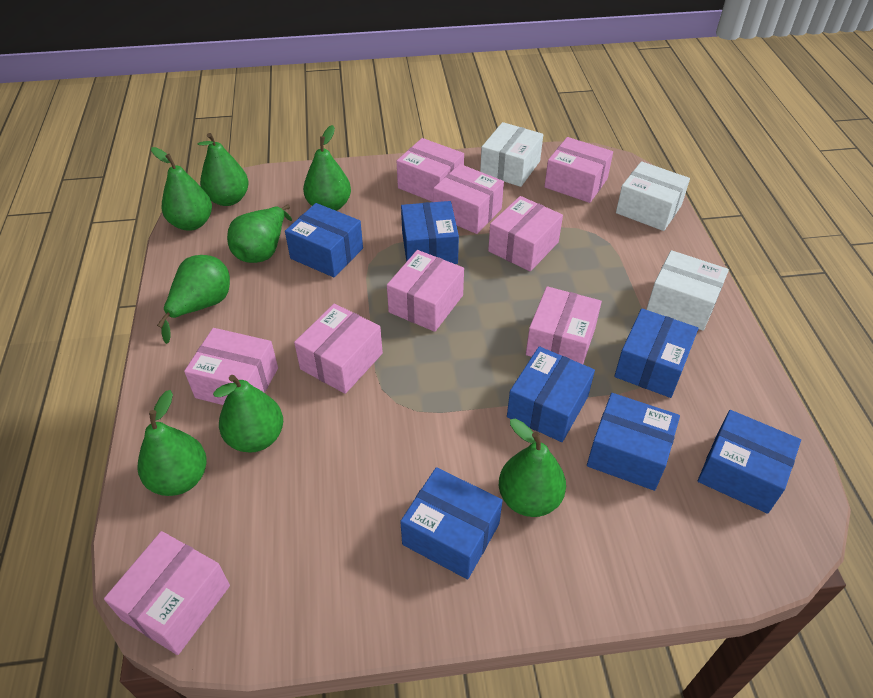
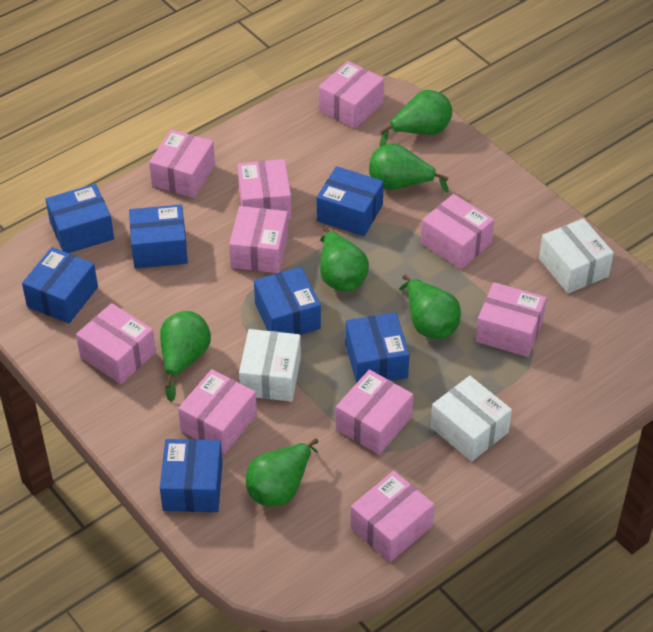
green pear: [138,390,207,496] [151,147,212,231] [157,255,230,344] [197,133,249,206] [213,375,283,453] [227,204,292,263] [303,125,351,211] [499,419,566,517] = 8 -> [160,311,211,402] [246,438,318,506] [320,227,369,291] [369,143,449,193] [380,90,452,147] [399,275,461,339] = 6
pink box: [104,531,230,655] [184,328,278,405] [294,303,383,394] [387,250,464,332] [397,138,464,202] [433,164,504,234] [488,196,563,271] [526,286,602,364] [544,137,613,203] = 9 -> [76,303,156,384] [149,129,215,198] [178,369,257,454] [229,206,288,273] [237,159,292,220] [319,61,384,129] [336,369,413,455] [350,471,434,562] [421,194,494,269] [475,282,547,357] = 10

